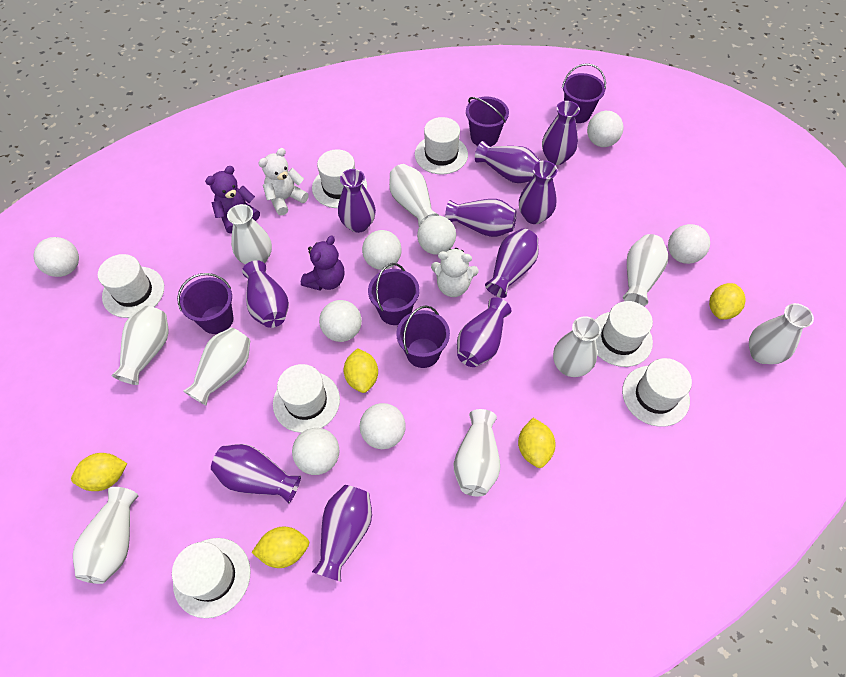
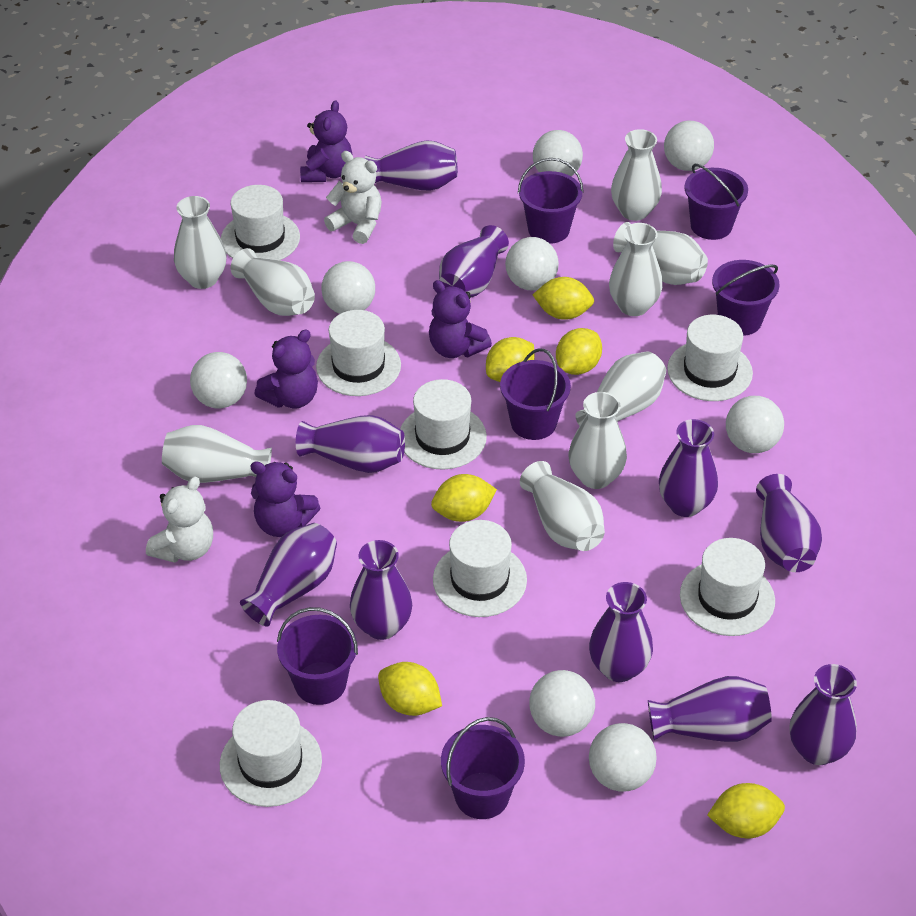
purple bucket: [177,273,233,334] [368,263,420,325] [396,306,450,368] [466,97,509,147] [562,63,606,123] = 5 -> [277,607,358,705] [441,717,525,819] [500,348,571,440] [518,158,584,244] [684,164,748,240] [712,260,780,336] = 6
purple teddy bear: [205,166,260,234] [301,236,345,291] = 2 -> [250,461,320,537] [254,329,318,408] [300,100,353,182] [429,280,492,358] = 4
yellow lemon: [71,453,127,491] [252,527,309,568] [344,348,378,393] [518,418,556,468] [709,283,746,320] = 5 -> [378,662,442,716] [431,474,497,522] [486,337,535,382] [533,277,594,320] [556,328,602,375] [707,783,785,838] = 6

